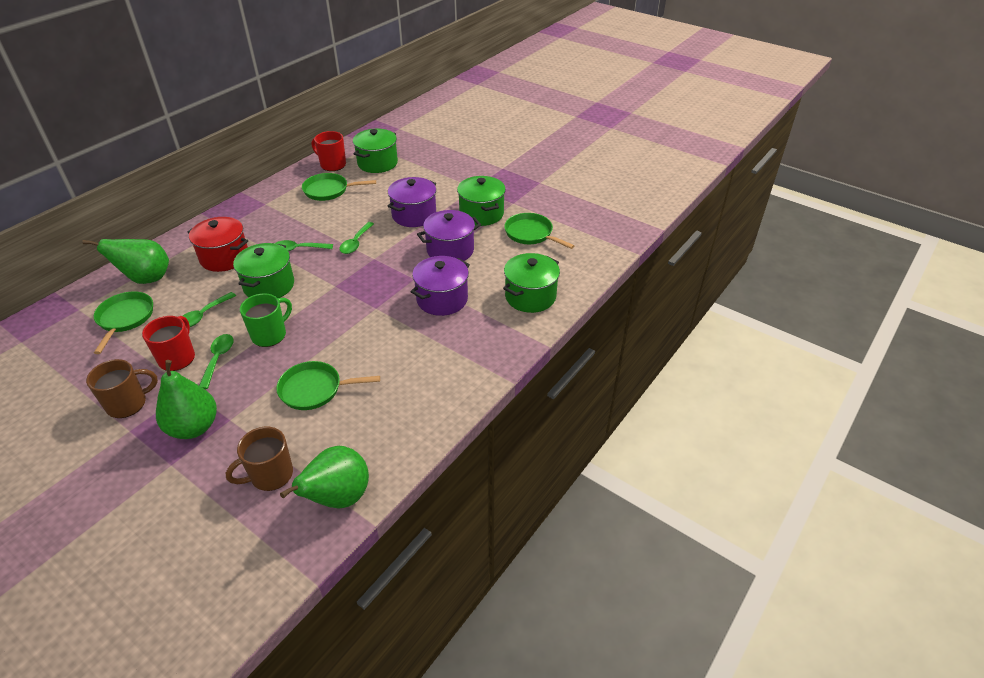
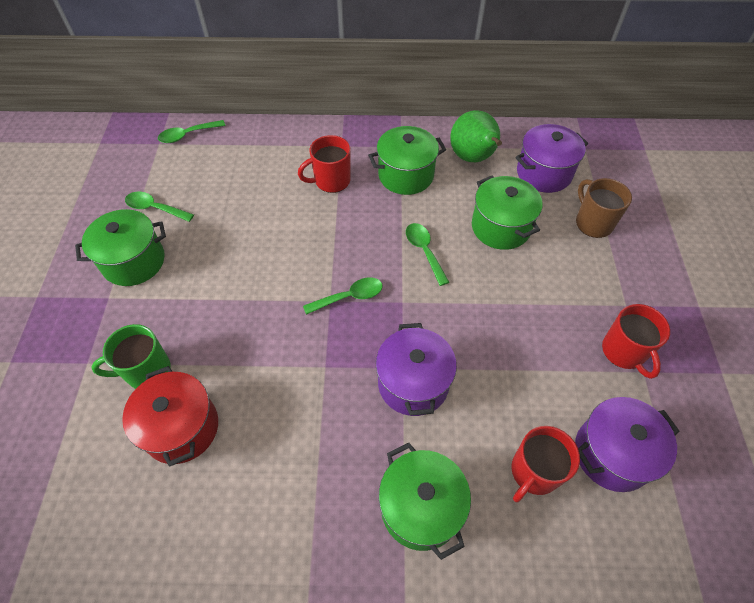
brown mug: [86,359,158,418] [226,427,293,491] = 2 -> [576,178,632,238] = 1
green pan: [94,291,153,354] [276,361,380,410] [302,173,376,201] [504,213,574,249] = 4 -> none = 0
green pear: [82,239,169,284] [156,360,217,439] [280,446,369,509] = 3 -> [450,110,502,162] = 1
red mug: [142,316,195,371] [312,131,346,171] = 2 -> [298,135,351,193] [512,426,580,502] [602,304,670,379] = 3

